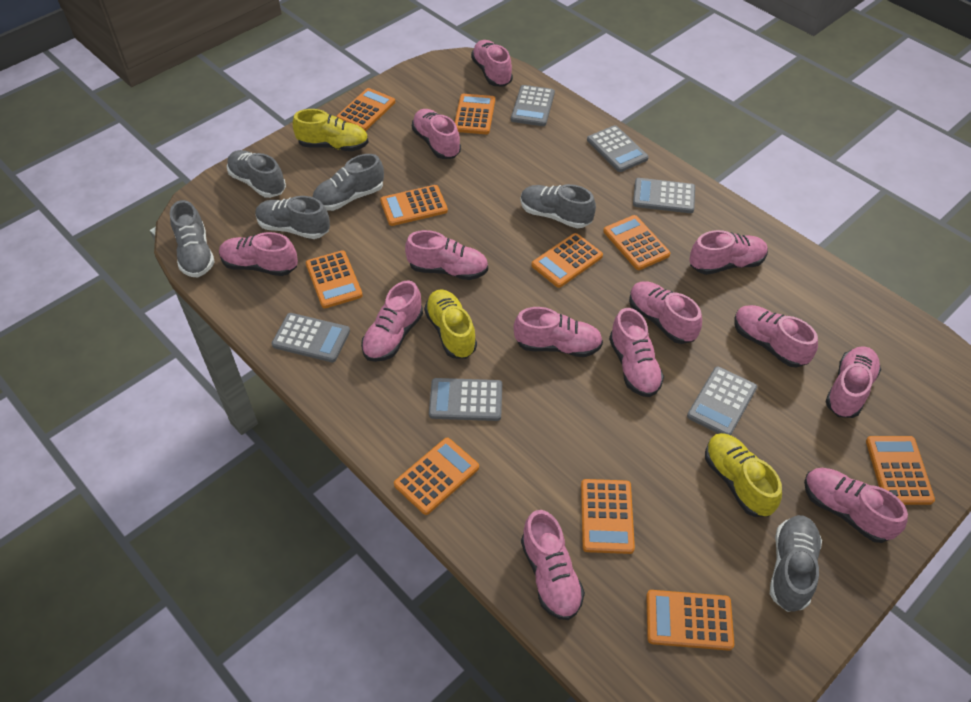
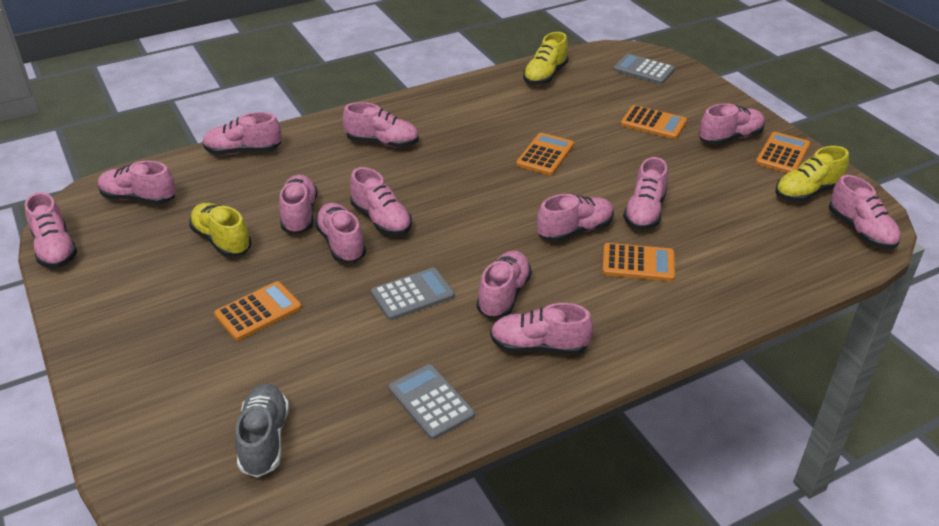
grey calculator: [272,313,350,362] [429,378,502,421] [511,85,555,126] [587,125,649,172] [633,178,695,213] [687,366,757,435] = 6 -> [371,268,455,320] [388,364,475,440] [613,53,675,84] = 3
grey shoe: [170,200,215,277] [227,150,286,198] [255,196,330,239] [312,154,384,211] [520,184,596,228] [770,515,822,612] = 6 -> [235,384,289,478] = 1
orange calculator: [306,250,363,308] [336,88,395,131] [380,185,448,226] [394,438,479,515] [455,94,495,134] [531,233,603,288] [581,479,635,554] [603,215,670,270] [646,590,734,651] [866,436,935,505] = 10 -> [214,281,302,341] [516,133,574,175] [602,243,675,281] [621,105,687,139] [756,132,810,173] = 5

